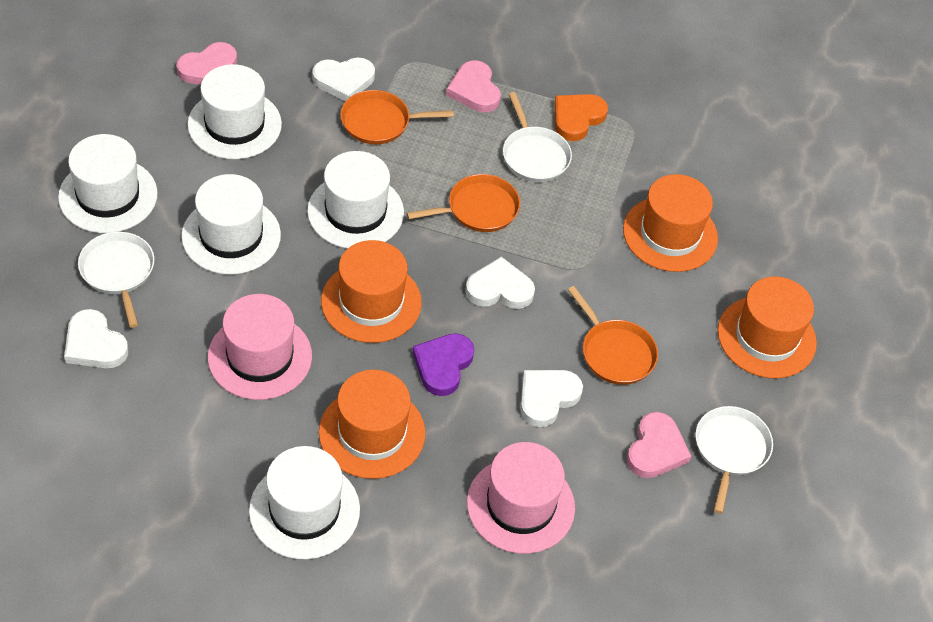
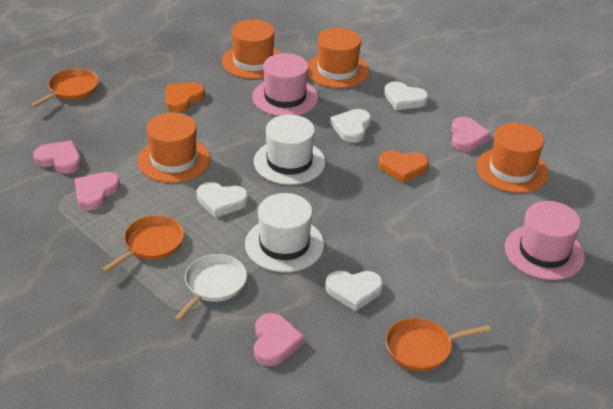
orange heart: [554,94,608,141] = 1 -> [165,82,205,112] [379,150,429,183] = 2
pink heart: [176,42,237,85] [446,60,501,112] [627,412,691,478] = 3 -> [33,140,81,174] [75,172,120,210] [254,313,305,366] [451,117,491,152] = 4
purple heart: [412,333,475,396] = 1 -> none = 0
white hat: [58,134,158,233] [181,174,281,275] [187,64,282,159] [249,446,360,559] [307,151,404,249] = 5 -> [245,193,324,272] [254,115,325,185] = 2
white pan: [78,232,155,328] [503,92,572,182] [695,406,773,514] = 3 -> [174,254,247,322] = 1

